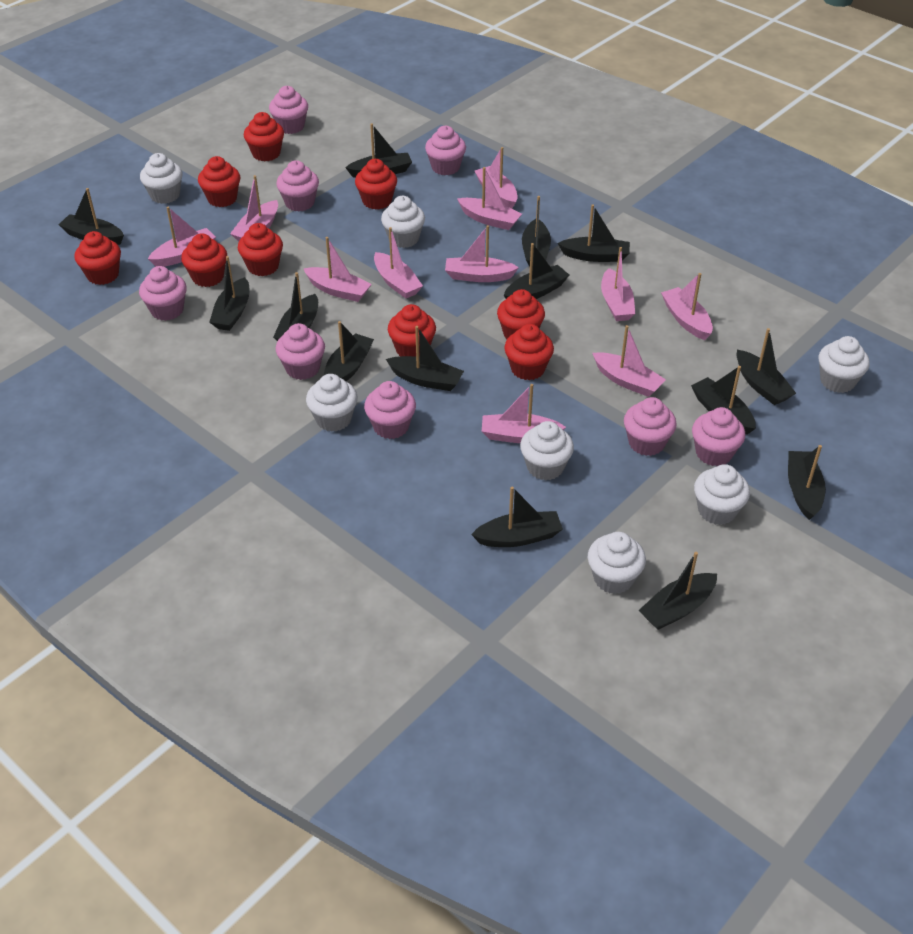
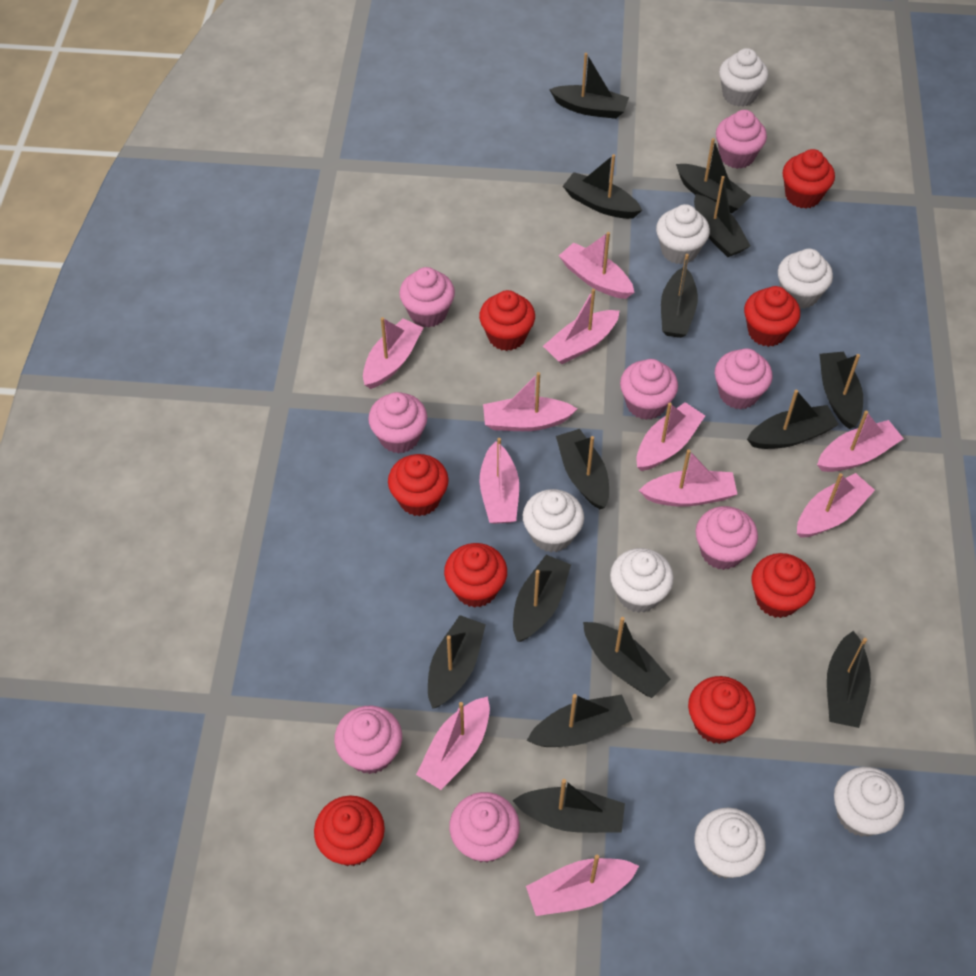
red cupcake: [74,231,121,285] [181,233,227,287] [198,156,240,207] [238,223,283,276] [244,112,284,161] [355,159,397,210] [388,304,436,357] [497,289,545,339] [504,324,554,380] = 9 -> [314,796,385,866] [388,454,449,516] [444,543,507,608] [479,290,535,351] [688,676,756,744] [744,286,800,347] [752,553,815,618] [783,149,835,209] = 8

